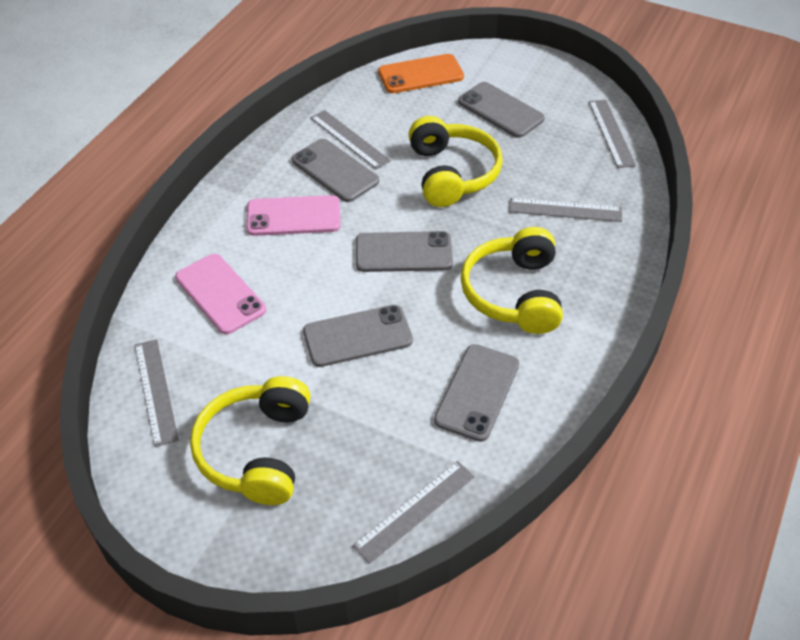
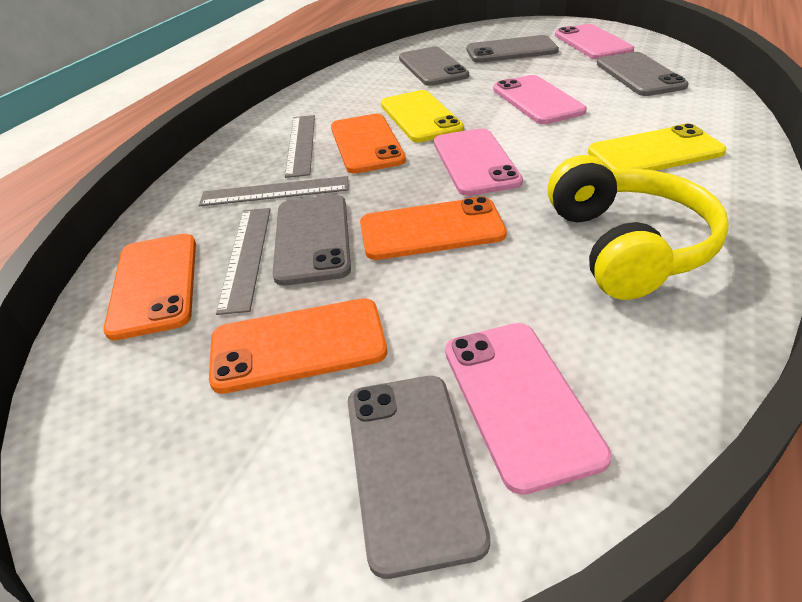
grey ruler: [135,339,179,447] [311,110,391,169] [352,461,475,564] [509,198,622,222] [589,100,636,168] = 5 -> [199,176,349,206] [216,208,271,315] [285,115,315,178] = 3
orange phone: [378,54,464,93] = 1 -> [103,234,196,341] [209,298,387,394] [331,114,406,174] [360,196,507,260] = 4
pink phone: [175,254,266,334] [246,195,341,236] = 2 -> [434,128,523,196] [445,323,612,495] [493,75,587,124] [555,24,634,59] = 4
yellow headphones: [190,376,311,505] [409,116,503,207] [461,227,563,334] = 3 -> [547,155,729,300] = 1
yellow phone: none = 0 -> [381,90,464,142] [588,123,726,171] = 2

